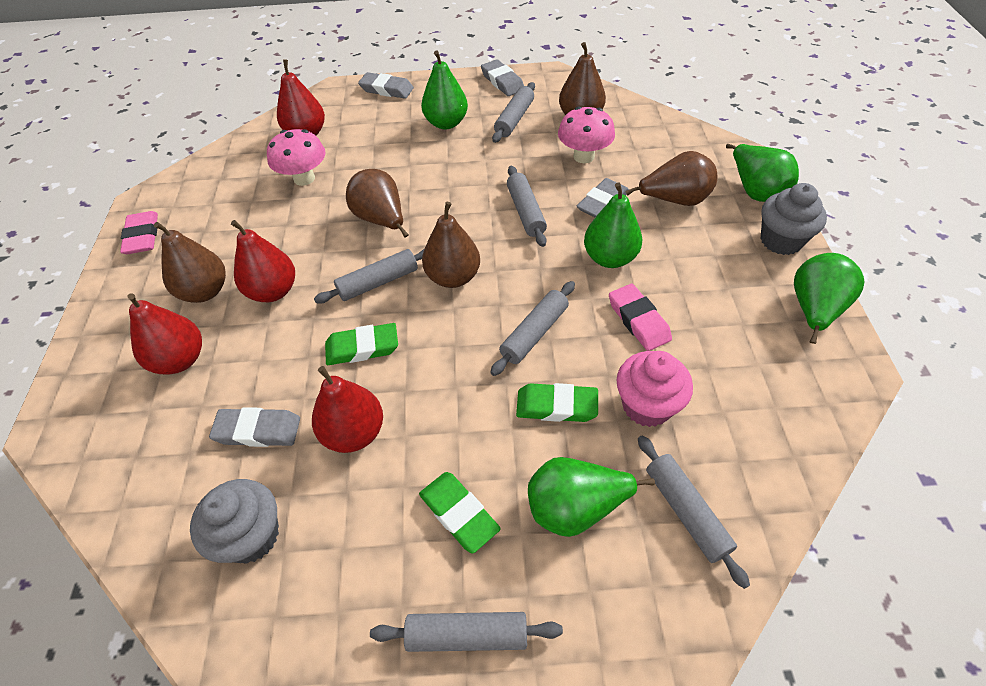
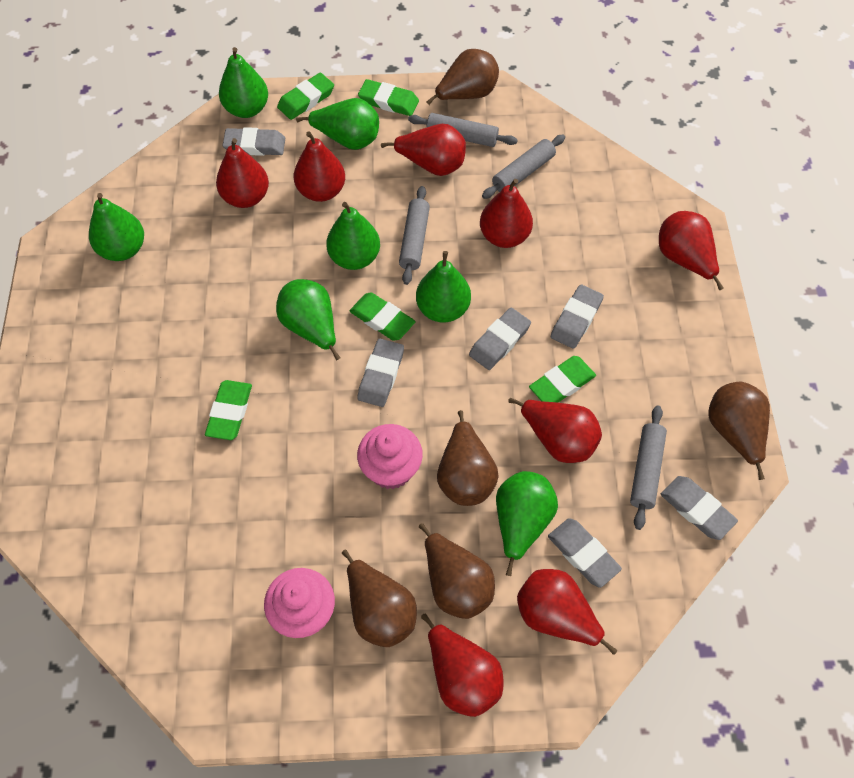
green eraser: [325,323,398,365] [419,472,501,554] [516,383,598,422] = 3 -> [205,380,252,440] [277,73,334,120] [349,292,416,341] [358,79,419,116] [529,356,596,403] = 5
green pear: [421,51,468,130] [528,457,655,537] [584,182,642,268] [726,144,799,202] [794,253,865,344] = 5 -> [89,193,144,261] [219,47,268,118] [276,279,341,361] [296,98,379,150] [326,202,380,270] [416,251,471,323] [496,471,558,576] = 7
grey cupcake: [190,479,279,563] [760,183,827,255] = 2 -> none = 0
grey eraser: [209,407,300,447] [358,72,414,99] [481,59,524,96] [576,178,629,217] = 4 -> [223,127,285,156] [357,339,404,407] [469,308,531,370] [548,518,622,588] [551,284,604,349] [661,476,738,540] = 6
grey rolling pin: [314,249,424,304] [370,612,563,652] [490,281,575,376] [492,82,535,143] [507,166,547,247] [638,435,750,589] = 6 -> [399,186,430,285] [408,113,518,147] [482,135,565,199] [630,405,667,530] = 4
pink cupcake: [616,351,693,427] = 1 -> [264,568,335,638] [357,424,423,489] = 2
pink eraser: [120,211,158,254] [609,284,672,351] = 2 -> none = 0
pink mushroom: [267,129,326,186] [558,106,615,163] = 2 -> none = 0
red pear: [128,293,202,375] [231,220,295,302] [277,60,325,135] [312,366,383,453] = 4 -> [216,138,269,208] [294,131,345,202] [381,124,466,176] [421,613,504,717] [480,179,533,248] [508,398,602,463] [517,569,617,655] [659,211,724,290] = 8

